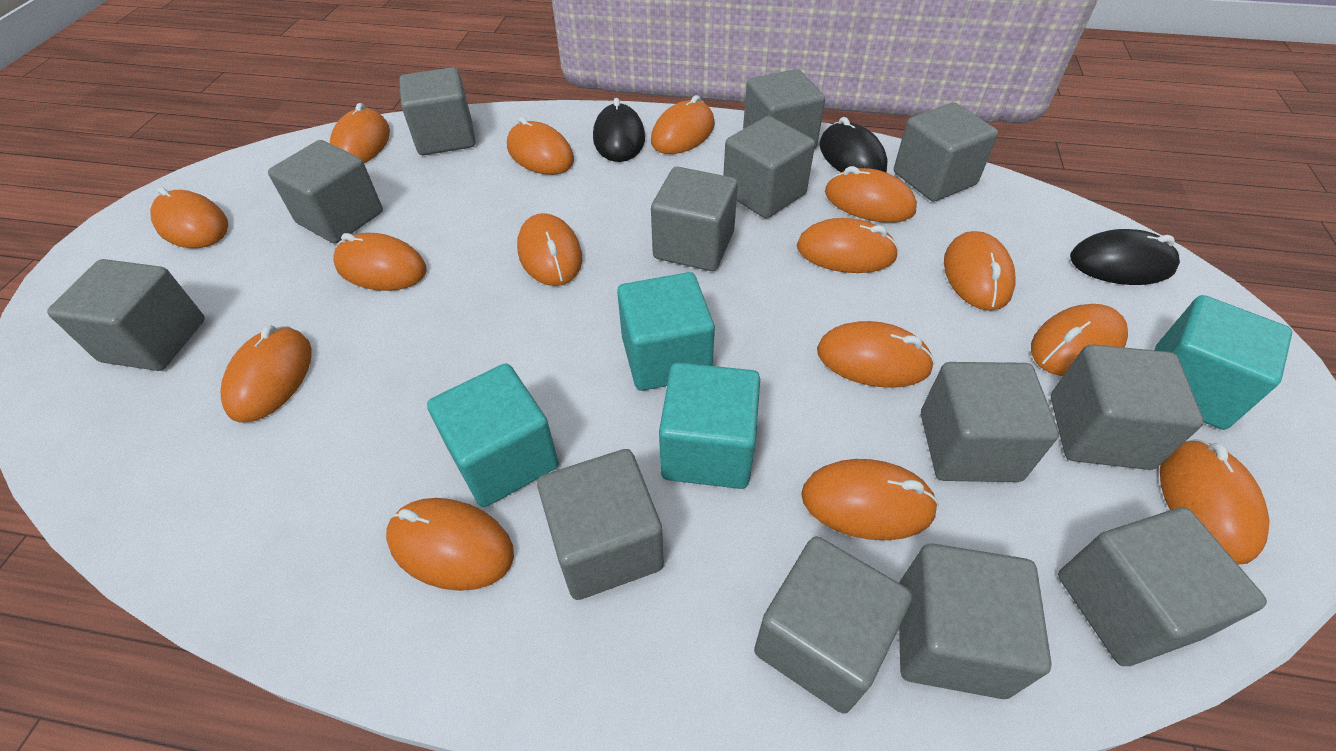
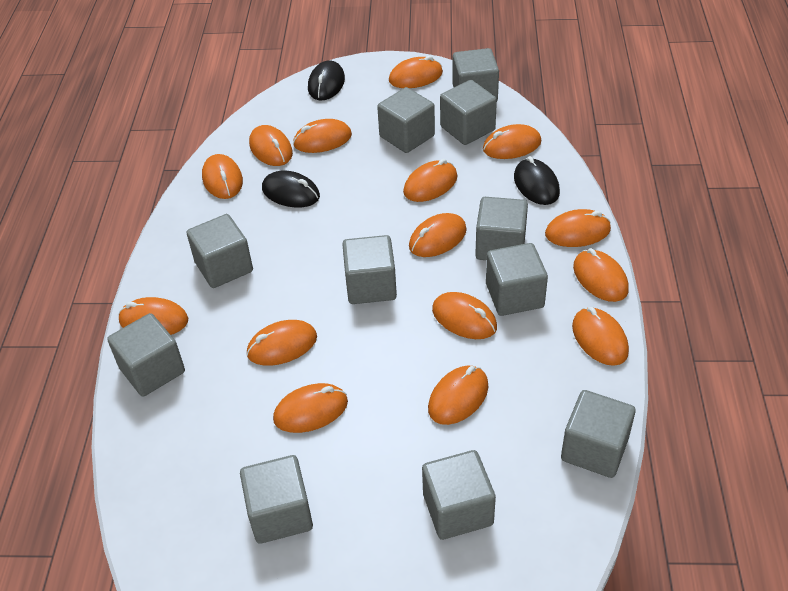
grey cube: [47,259,205,371] [268,140,383,244] [399,67,476,155] [537,449,664,600] [651,167,738,271] [723,116,815,218] [743,69,825,149] [754,536,912,714] [894,102,998,202] [899,543,1052,699] [921,362,1059,482] [1051,344,1204,470] [1058,507,1267,666] = 13 -> [107,313,185,397] [187,214,253,288] [240,455,313,544] [342,235,397,304] [377,87,435,153] [422,450,496,540] [440,80,497,145] [452,48,499,100] [475,197,528,260] [486,243,548,316] [561,390,636,478] = 11
turquoise cube: [427,363,559,507] [617,272,715,391] [659,363,760,489] [1155,295,1292,430] = 4 -> none = 0

